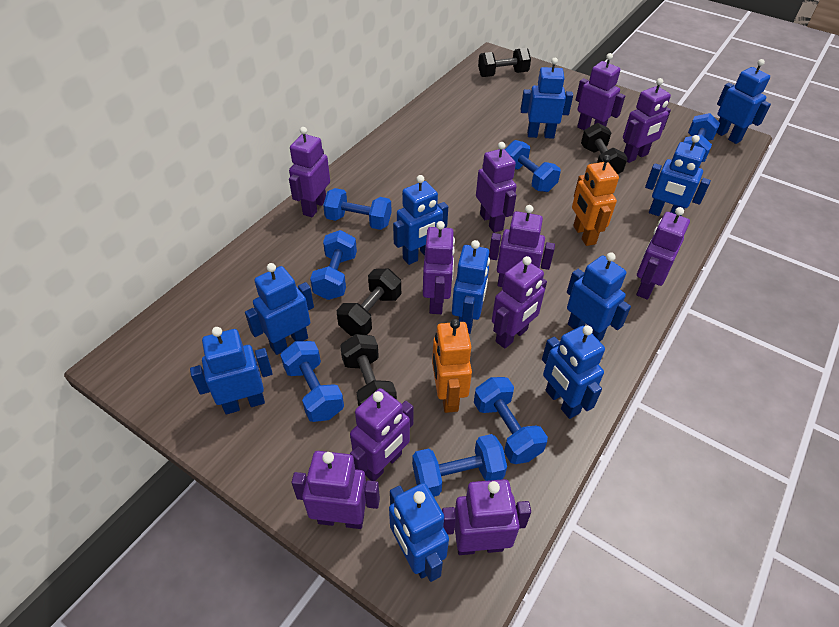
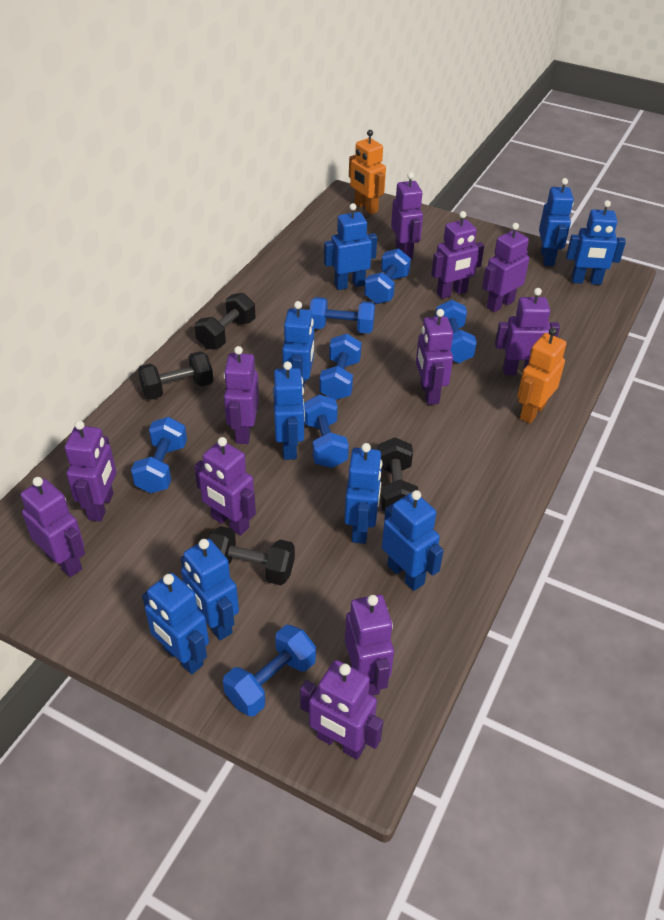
blue robot: [190,327,273,414] [245,263,314,355] [389,483,449,582] [393,175,448,265] [452,240,490,334] [521,58,573,139] [542,325,605,419] [567,253,631,341] [645,135,711,216] [716,59,771,144] = 10 -> [142,573,209,674] [181,539,239,640] [273,361,305,460] [282,301,314,388] [324,203,377,290] [345,443,382,544] [382,490,444,591] [539,178,574,266] [566,200,626,285] = 9

